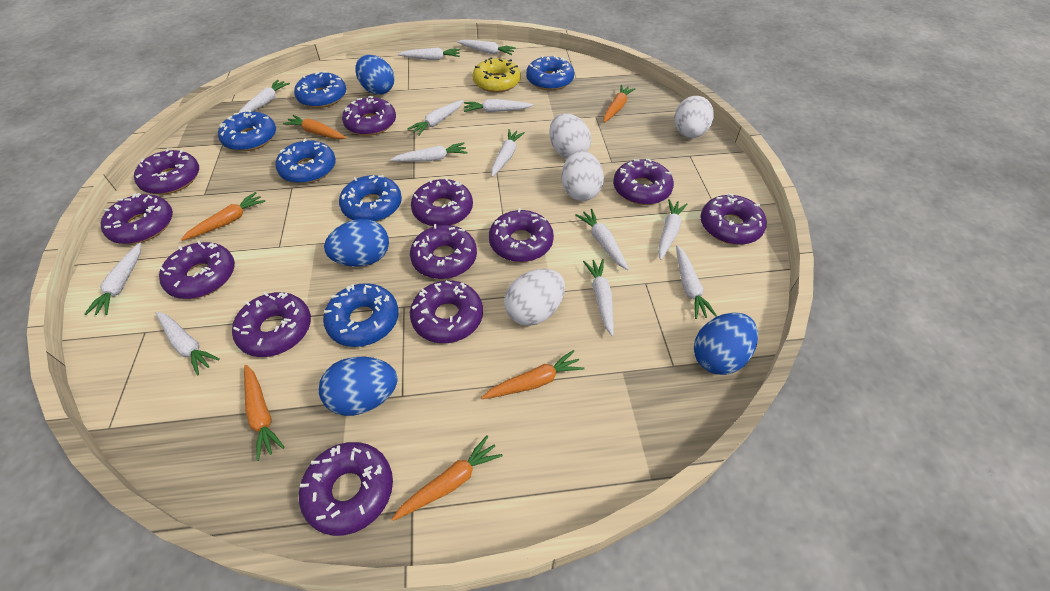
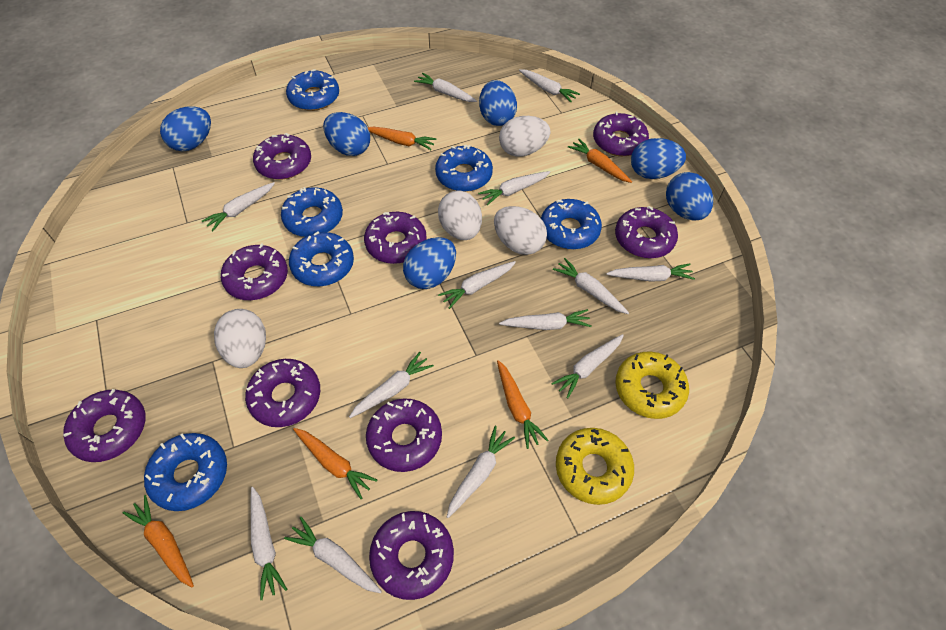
blue egg: [319,357,398,416] [324,219,389,267] [355,55,394,95] [694,312,758,375] = 4 -> [160,106,211,151] [323,112,370,156] [403,237,456,289] [479,80,517,126] [631,138,686,179] [666,172,713,221] = 6
orange carrot: [181,192,265,241] [244,365,285,461] [283,115,347,139] [392,435,503,521] [481,350,584,399] [603,85,636,123] = 6 -> [123,495,194,588] [293,428,377,499] [368,127,437,150] [497,360,548,449] [568,139,632,183] = 5
purple donut: [100,193,173,244] [134,148,199,195] [159,240,235,299] [232,292,311,357] [299,442,393,536] [342,96,396,136] [410,224,477,279] [410,280,483,343] [411,177,473,226] [489,208,554,262] [613,158,674,205] [700,193,767,245] = 12 -> [63,389,145,462] [221,243,288,300] [245,359,320,427] [253,133,311,179] [364,212,427,264] [366,398,442,472] [369,511,454,600] [593,112,649,156] [615,206,678,258] = 9
yellow donut: [472,57,521,93] = 1 -> [556,428,634,505] [615,351,689,419] = 2

